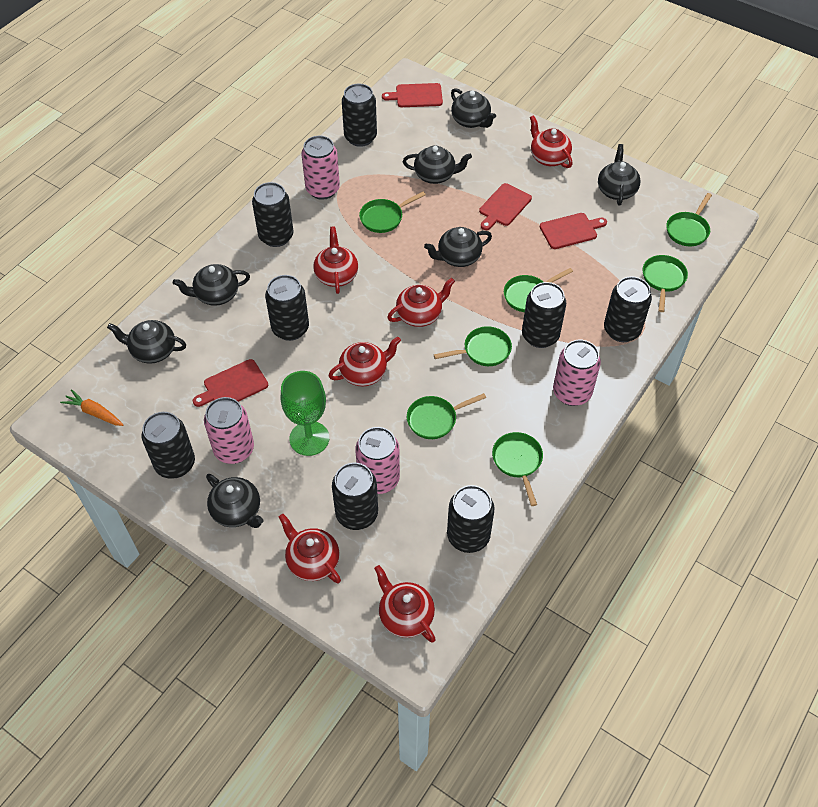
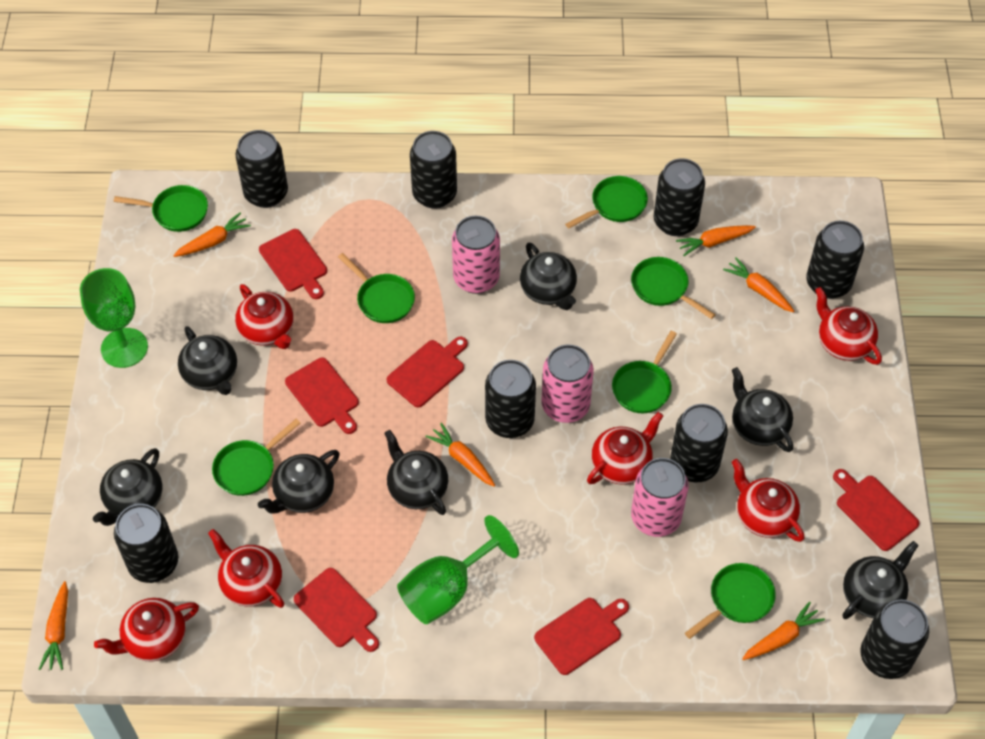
green goblet: [281,371,329,456] = 1 -> [80,268,148,368] [397,515,519,624] = 2
orange carrot: [60,389,123,426] = 1 -> [39,581,68,670] [173,212,251,257] [425,423,495,486] [676,225,756,256] [723,257,794,312] [742,602,825,660] = 6
pink can: [204,397,254,464] [301,136,340,200] [355,427,400,494] [553,340,601,406] = 4 -> [452,216,500,294] [541,344,594,423] [631,458,689,537] = 3
red cutting board: [193,359,268,407] [382,83,443,107] [479,183,532,230] [540,213,607,249] = 4 -> [259,229,327,299] [285,358,359,434] [294,568,379,652] [387,337,468,407] [534,598,629,675] [833,469,919,551] = 6

